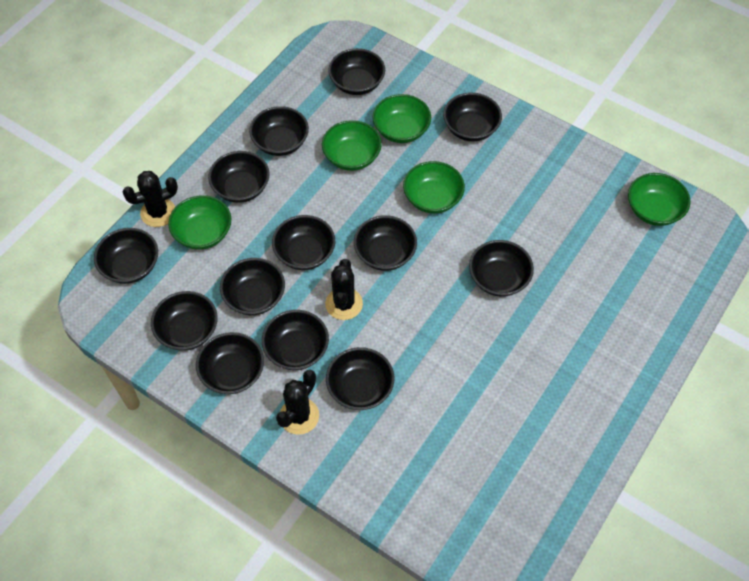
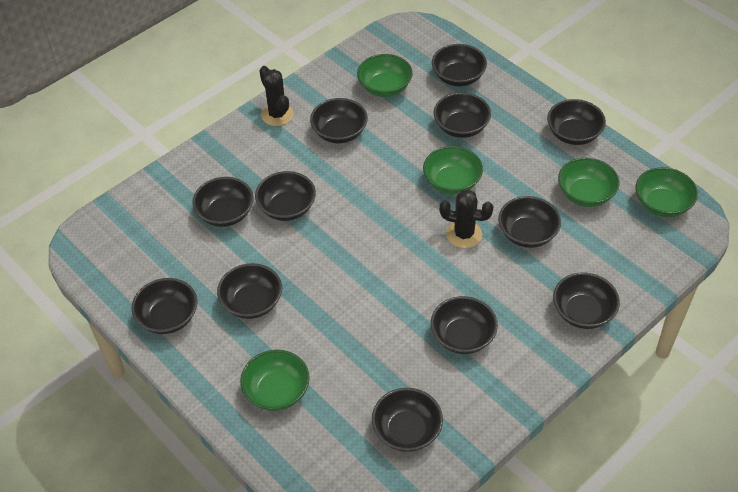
black bowl: [94,228,158,284] [151,291,218,351] [196,332,264,394] [208,151,270,203] [220,258,285,315] [249,106,309,156] [262,310,329,370] [272,215,335,270] [326,347,394,410] [328,48,385,95] [354,215,417,271] [443,93,502,141] [469,240,534,297] = 13 -> [131,278,197,334] [192,177,254,227] [217,263,282,319] [255,171,316,221] [310,98,368,143] [372,388,443,452] [431,296,498,354] [432,44,487,86] [434,92,491,138] [498,196,561,248] [547,99,606,145] [553,272,620,329] = 12
black cactus: [123,171,178,227] [276,370,319,435] [325,259,363,320] = 3 -> [259,66,294,126] [439,189,494,248] = 2

